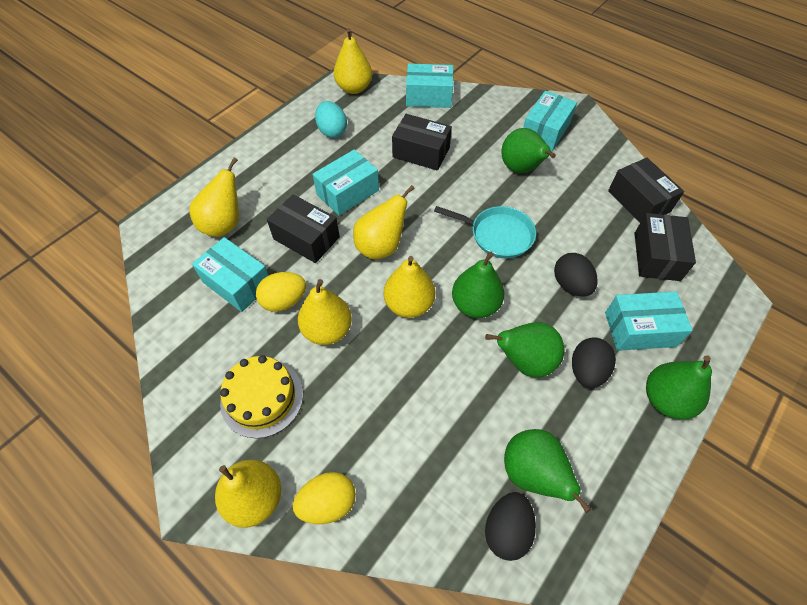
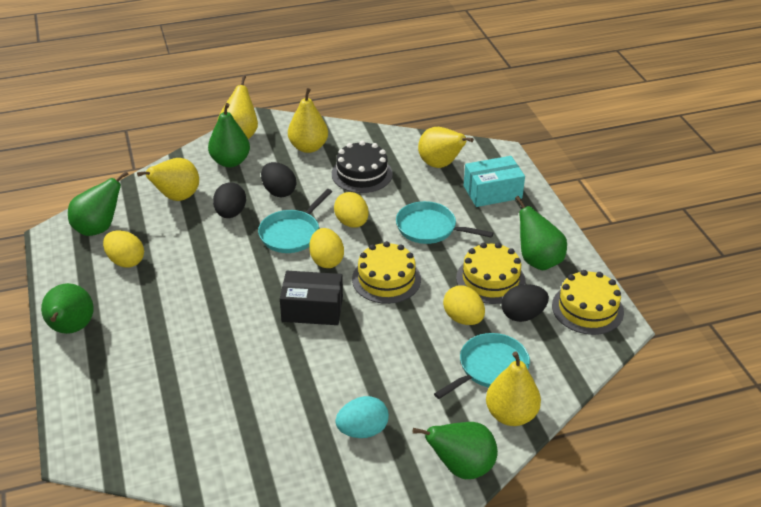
black box: [267,194,340,263] [392,114,452,171] [608,158,684,223] [634,213,696,281] = 4 -> [280,271,343,325] = 1
black cake: none = 0 -> [332,141,393,193] = 1
turquoise box: [192,237,269,312] [313,150,379,216] [406,63,454,108] [523,91,577,151] [605,291,693,351] = 5 -> [464,156,525,207] = 1
turquoise pan: [434,206,536,258] = 1 -> [258,189,332,253] [396,201,493,244] [434,333,530,399] = 3
yellow cake: [220,355,303,438] = 1 -> [352,241,421,304] [456,242,526,304] [552,270,624,335] = 3
yellow egg: [256,272,306,312] [293,472,356,524] = 2 -> [103,230,144,268] [309,228,344,268] [334,192,369,228] [443,286,485,325] = 4
yellow pear: [189,157,239,237] [215,460,281,528] [298,279,352,345] [334,28,372,94] [353,185,415,260] [384,256,435,318] = 6 -> [137,158,199,201] [217,75,258,139] [288,88,328,153] [418,127,474,168] [486,351,541,426] = 5

